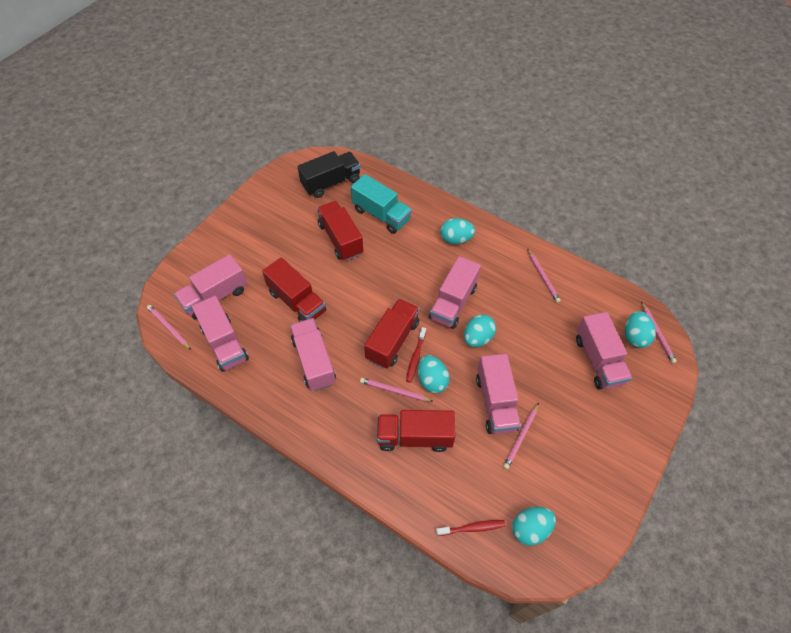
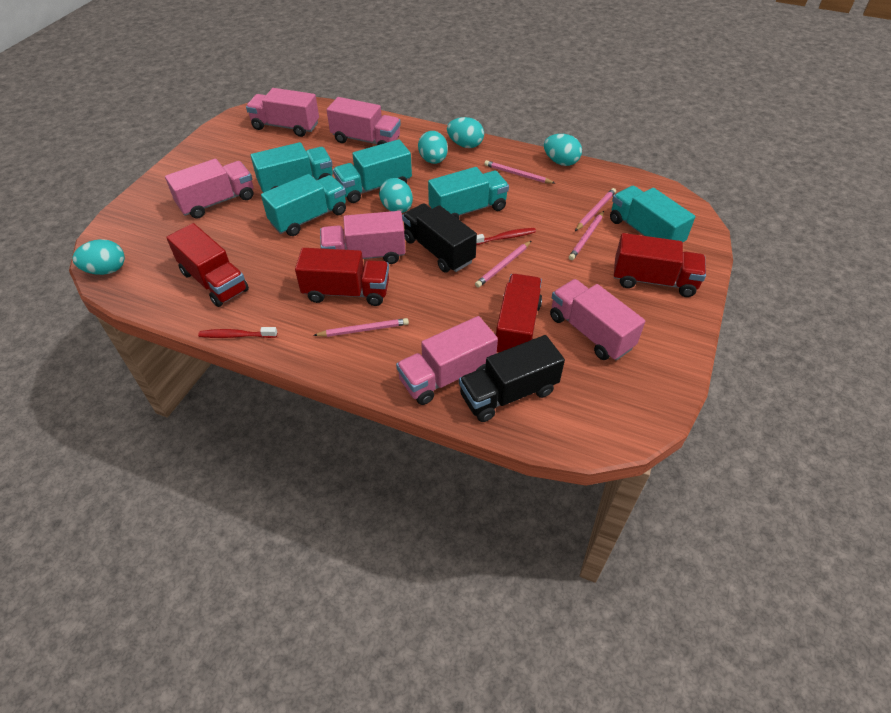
black truck: [297,151,361,198] = 1 -> [402,204,477,273] [459,335,565,422] = 2
turquoise truck: [351,174,412,234] = 1 -> [251,142,333,193] [261,174,346,236] [333,139,412,203] [428,167,509,219] [610,186,695,242] = 5

